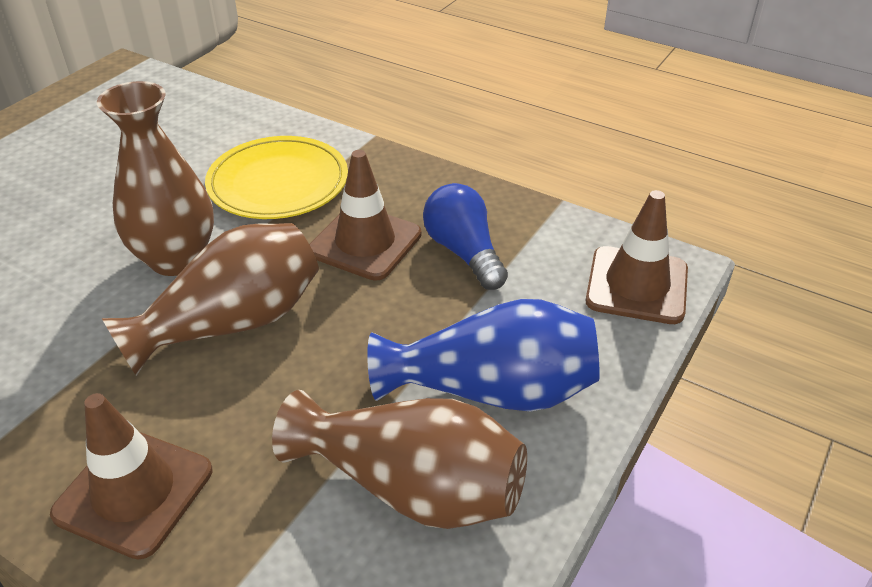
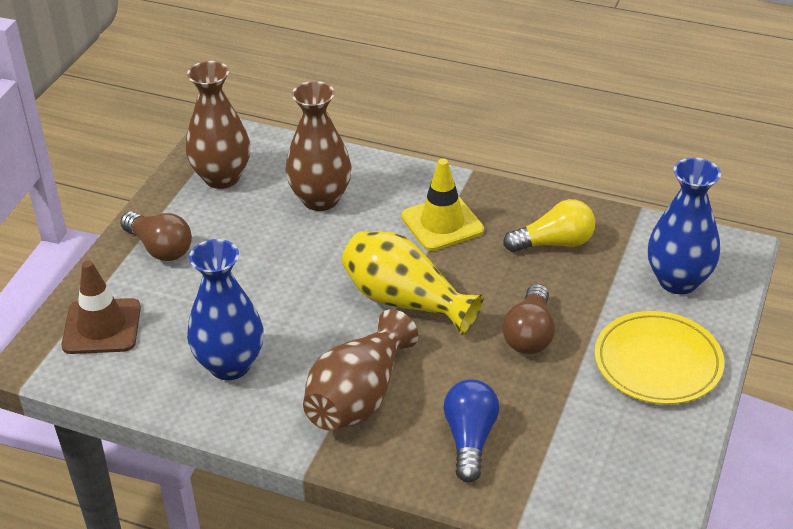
blue vase: [367,299,600,412] = 1 -> [187,239,264,380] [648,158,721,294] = 2
brown light bulb: none = 0 -> [120,212,192,261] [502,284,555,354] = 2
brown traffic cone: [50,393,212,560] [309,150,421,281] [586,190,688,324] = 3 -> [62,260,141,354] = 1
yellow light bulb: none = 0 -> [503,199,595,252] = 1
yellow traffic cone: none = 0 -> [401,159,484,251] = 1
yellow vase: none = 0 -> [342,231,484,335] = 1

